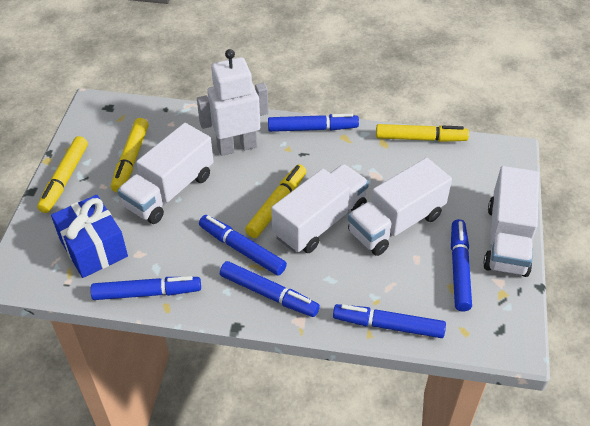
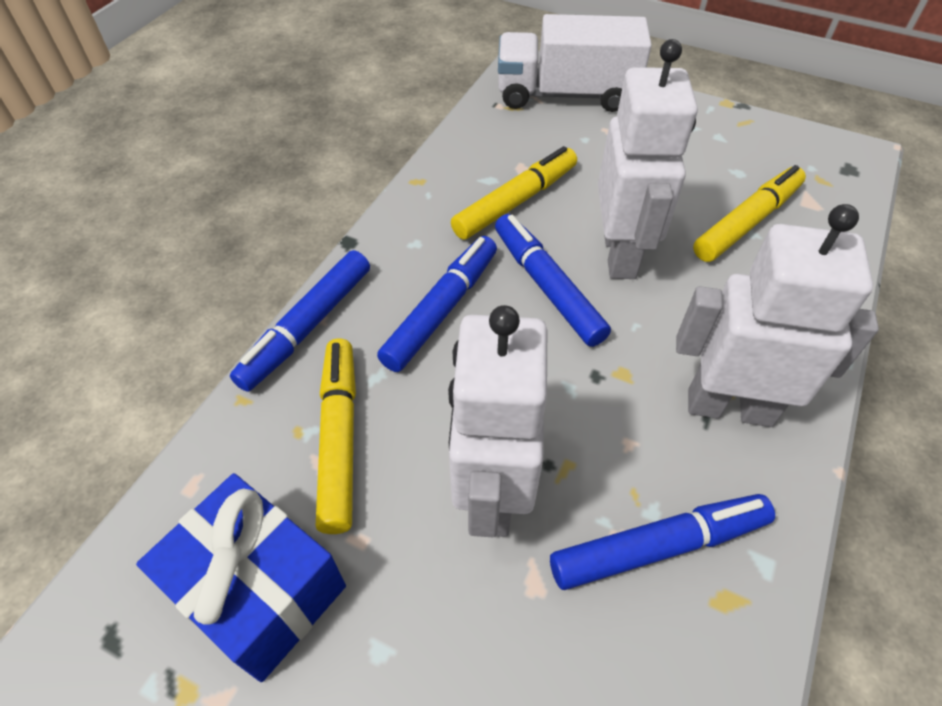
blue marker: [90,276,201,300] [199,215,287,276] [220,261,320,317] [268,114,359,132] [333,304,446,338] [451,219,472,311] = 6 -> [230,250,370,392] [377,236,497,372] [495,214,611,347] [550,494,775,590] = 4
white robot: [197,49,268,156] = 1 -> [448,305,547,537] [598,39,698,279] [676,204,879,427] = 3
white truck: [117,123,214,224] [271,164,369,253] [348,158,452,256] [483,166,539,277] = 4 -> [498,14,652,112] = 1
yellow marker: [37,136,88,213] [111,118,149,193] [245,164,306,238] [376,124,469,142] = 4 -> [316,338,356,534] [451,146,577,240] [693,165,806,262] = 3

